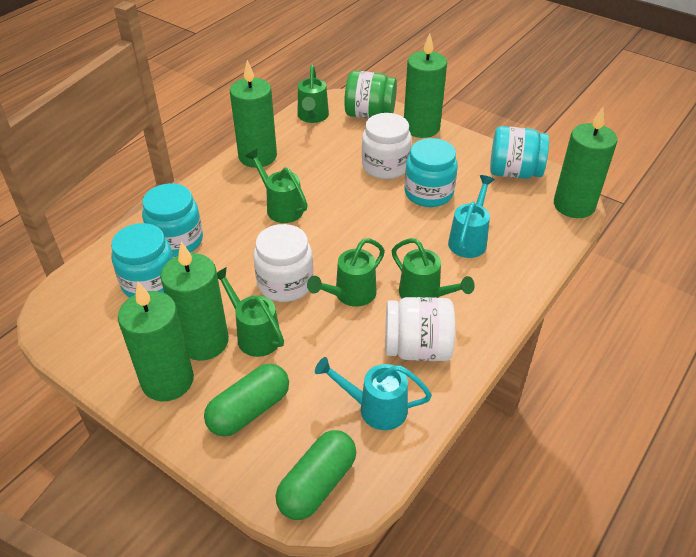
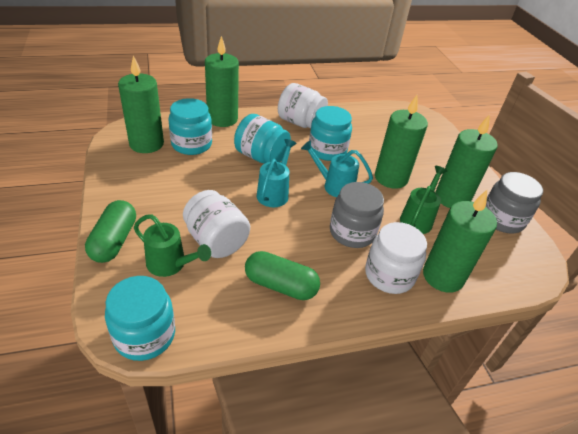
green jar: [344,71,397,119] = 1 -> none = 0
green watering can: [217,267,284,357] [245,149,308,223] [298,65,329,123] [307,238,385,307] [392,238,475,298] = 5 -> [134,214,211,277] [400,166,447,234] = 2
grey jar: none = 0 -> [330,182,384,248] [485,172,543,233] = 2

